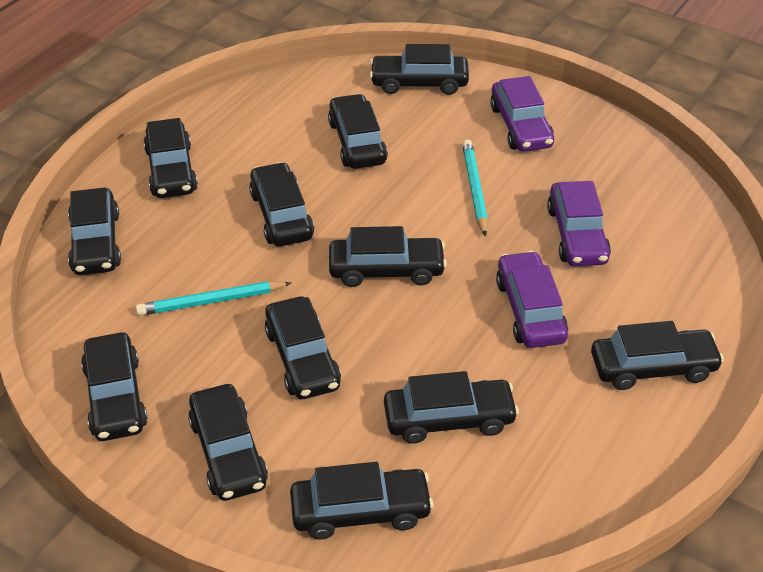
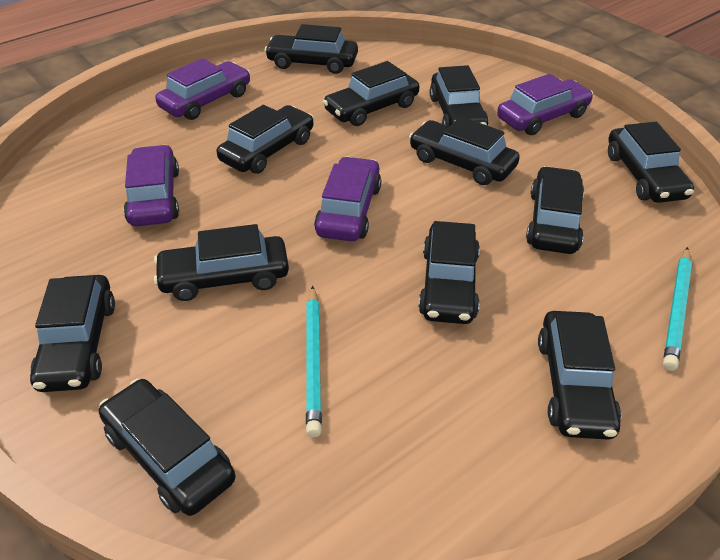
purple car: [490,76,554,152] [496,251,568,348] [547,181,611,266] = 3 -> [124,145,179,226] [155,58,250,120] [314,157,381,242] [497,74,593,135] = 4

